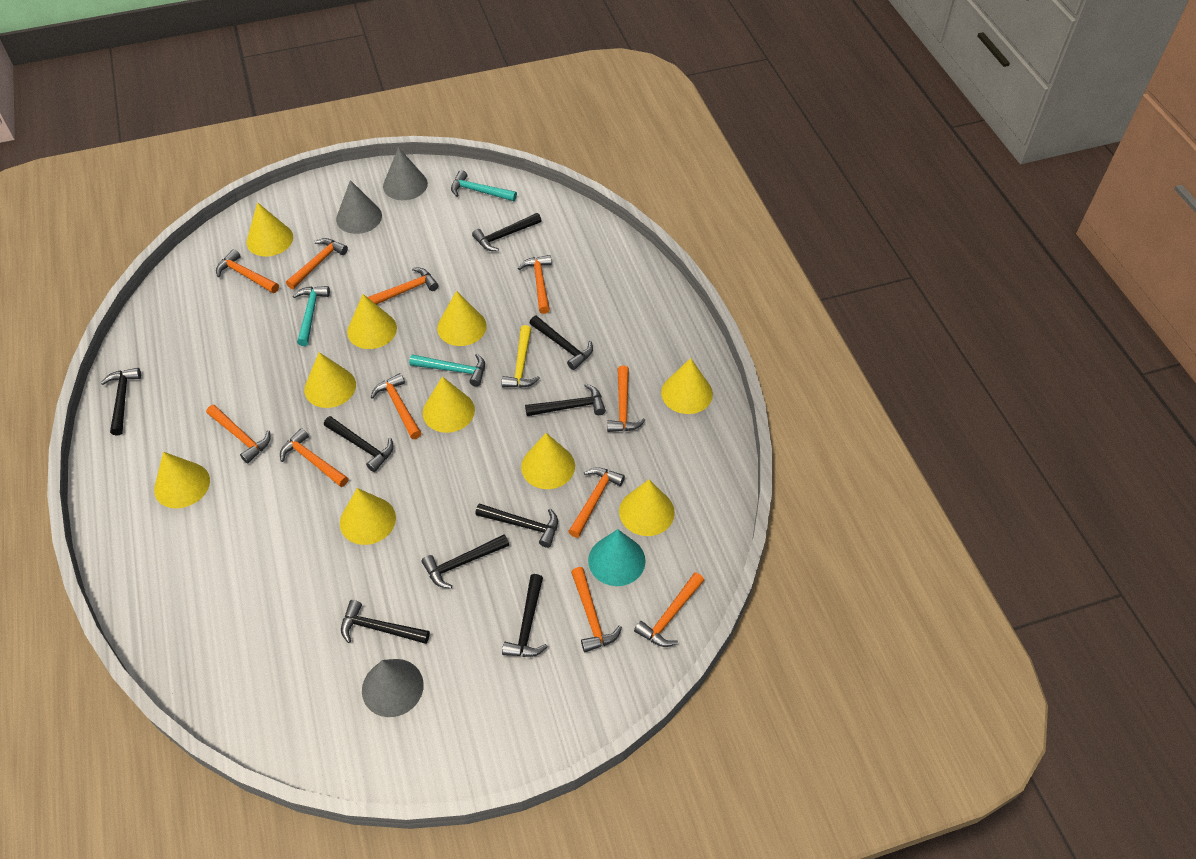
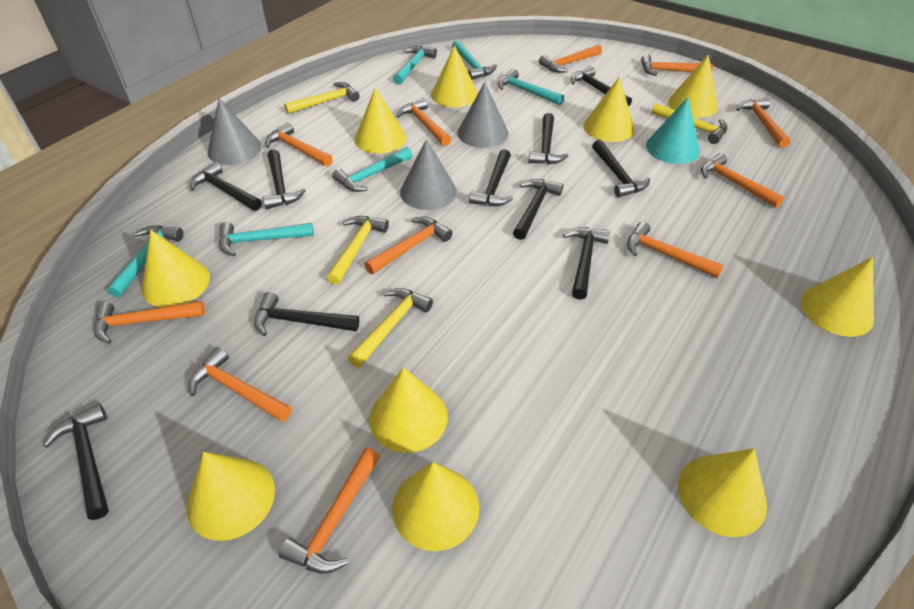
black hammer: [101,368,141,436] [324,416,394,472] [341,600,430,644] [422,534,509,588] [472,213,542,251] [475,503,558,548] [502,574,548,657] [525,384,606,416] [530,316,593,370] = 9 -> [43,404,109,520] [190,162,262,211] [254,292,359,336] [263,150,306,209] [469,149,513,206] [513,179,563,240] [528,113,568,164] [563,227,610,300] [571,66,632,107] [592,140,650,197] = 10
turquoise hammer: [293,286,330,346] [409,354,485,386] [451,170,517,201] = 3 -> [107,225,183,298] [219,222,314,256] [332,147,412,192] [393,46,437,85] [452,40,497,80] [498,69,564,105] = 6
yellow hammer: [502,325,540,388] = 1 -> [284,82,360,114] [327,216,389,285] [348,288,433,368] [652,103,728,144] = 4

